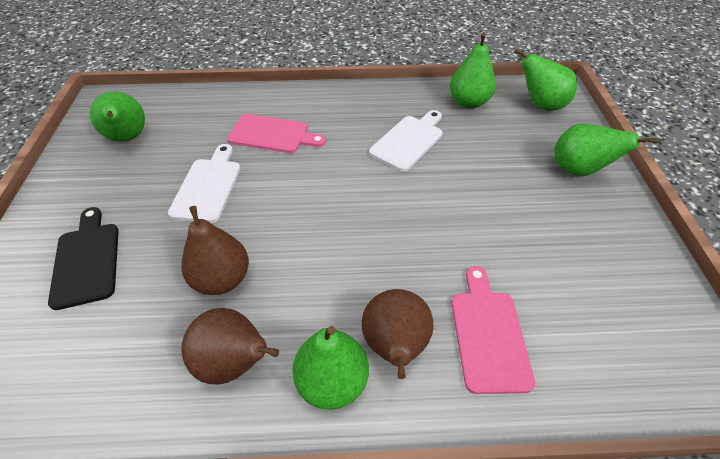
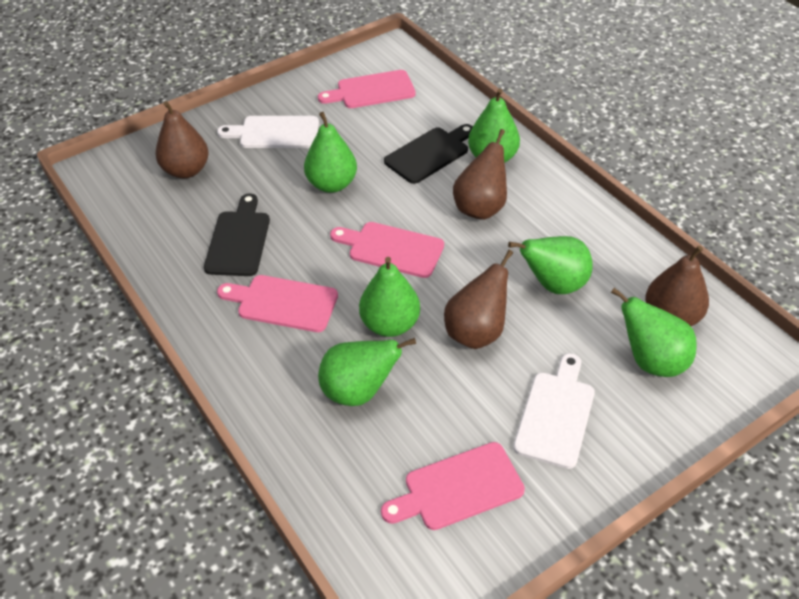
black cutting board: [48,207,119,310] = 1 -> [204,193,270,276] [384,124,473,184] = 2
brown pear: [181,206,249,295] [181,308,279,384] [362,289,433,379] = 3 -> [155,101,209,178] [444,250,513,349] [453,129,507,220] [645,246,709,326] = 4
green pear: [90,91,145,141] [292,326,369,410] [450,32,496,108] [514,49,577,111] [554,123,658,176] = 5 -> [304,112,357,193] [318,338,416,406] [359,257,420,337] [468,88,520,163] [508,236,593,294] [611,288,697,377] = 6
pink cutting board: [228,114,326,153] [451,266,535,394] = 2 -> [217,275,338,332] [318,70,416,108] [330,222,444,278] [381,442,525,530] = 4

